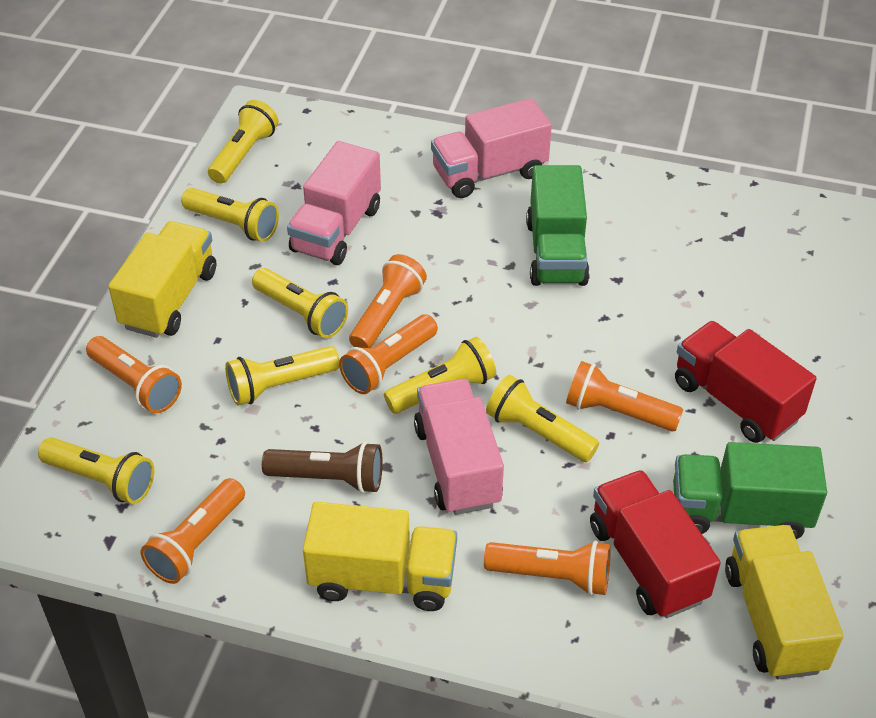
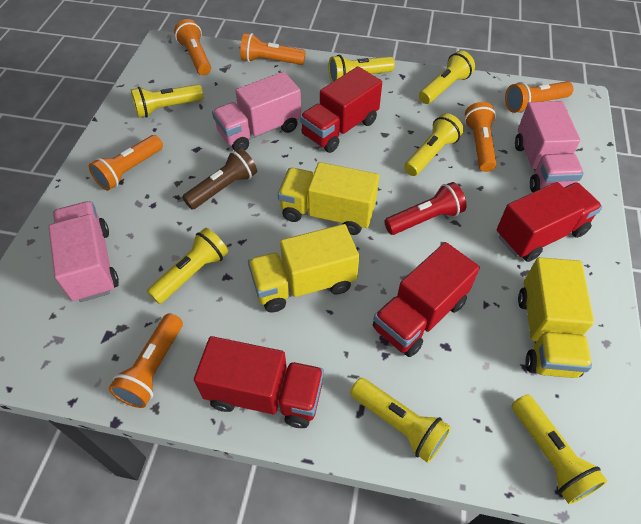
green truck: [526,165,590,286] [673,442,827,539] = 2 -> none = 0
red flashlight: none = 0 -> [384,182,467,235] = 1
red truck: [590,470,721,618] [675,321,816,443] = 2 -> [194,336,324,428] [300,66,382,153] [373,242,480,357] [497,182,602,262] = 4

